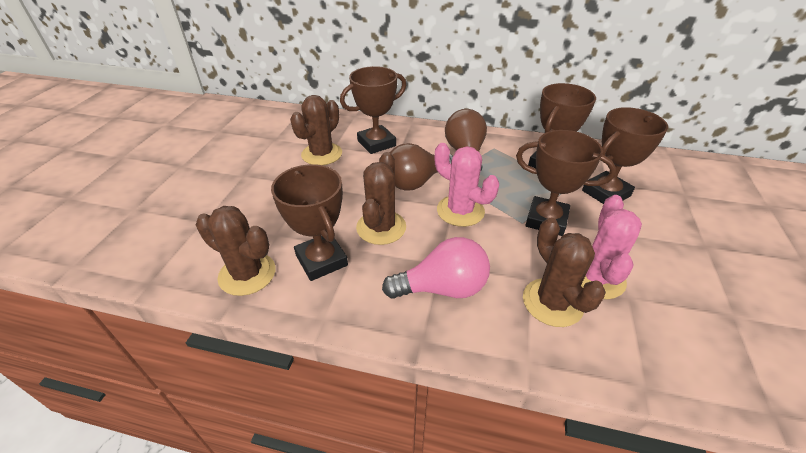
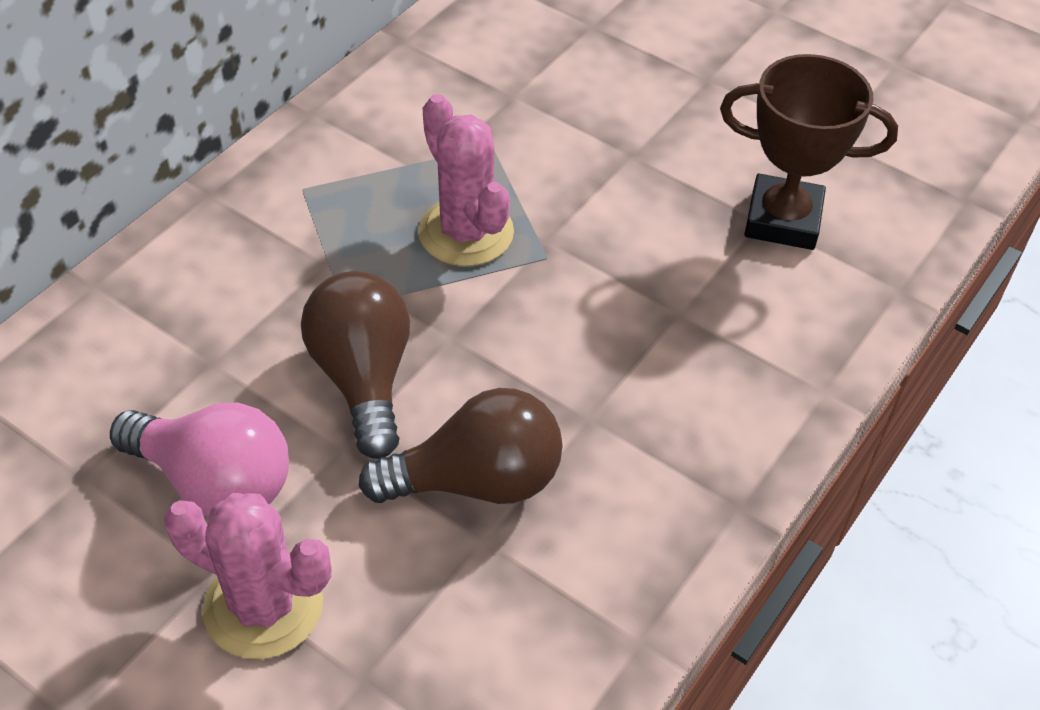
brown cactus: [196,206,276,296] [290,95,342,165] [356,152,406,245] [523,218,606,327] = 4 -> none = 0
brown trophy: [271,164,348,281] [340,66,406,154] [516,130,616,236] [528,83,596,168] [582,107,668,204] = 5 -> [720,54,898,250] = 1

